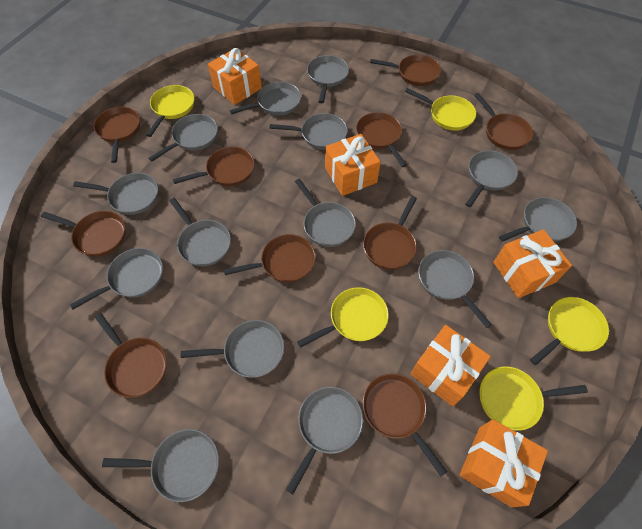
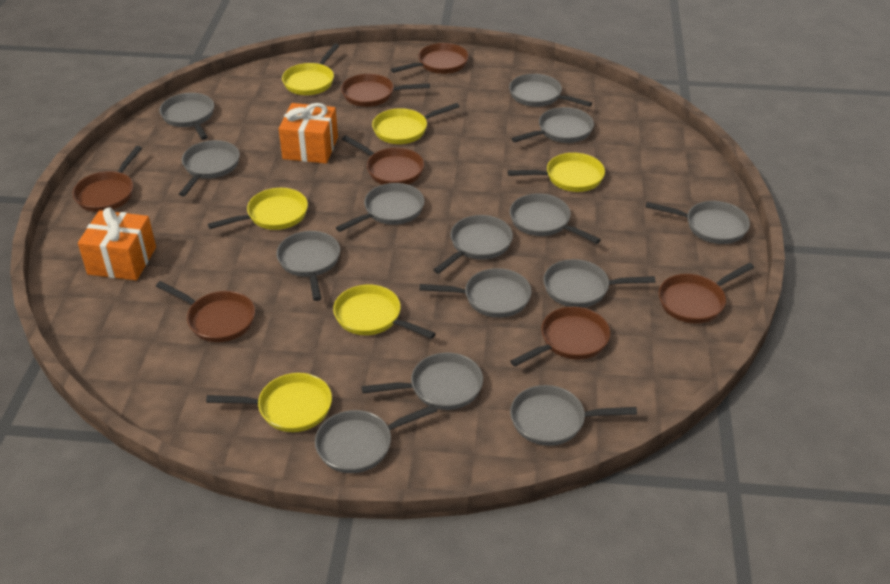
brown pan: [41,211,126,257] [93,106,140,163] [95,313,167,398] [173,147,254,186] [224,234,315,282] [356,112,407,167] [363,196,417,270] [363,373,447,477] [370,55,441,86] [474,93,533,150] = 10 -> [72,146,142,212] [156,281,255,342] [341,74,430,107] [342,135,424,185] [391,43,469,74] [510,307,610,366] [659,263,754,324] = 7
orange gift: [208,48,262,105] [325,134,381,196] [411,325,491,406] [459,419,548,507] [493,229,572,298] = 5 -> [78,207,156,281] [279,103,338,164] = 2
yellow pan: [146,85,194,137] [297,287,389,348] [405,88,476,131] [479,367,588,431] [530,297,609,365] = 5 -> [206,373,332,432] [208,188,308,230] [282,44,339,95] [333,284,436,339] [372,103,459,144] [508,153,605,192] = 6

